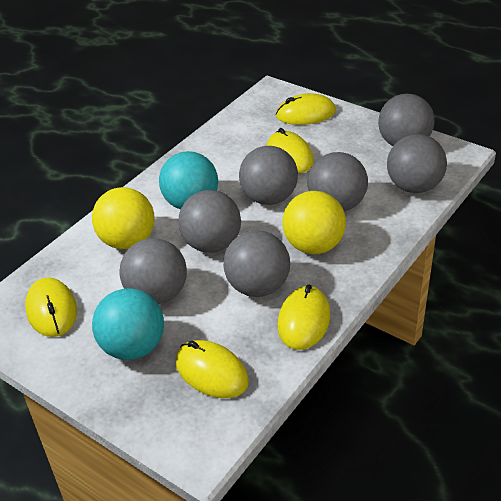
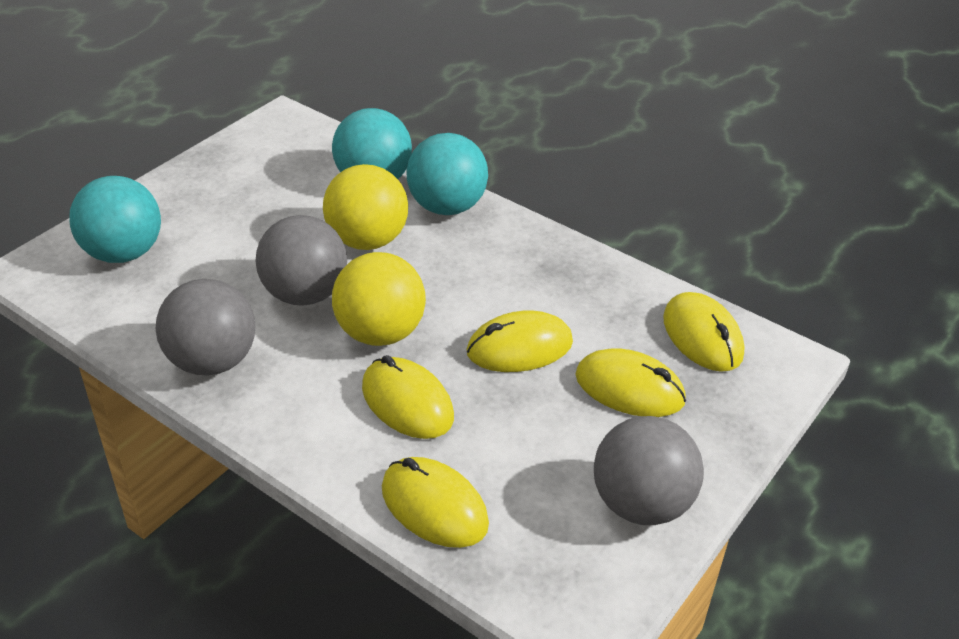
grey ball: [119,238,187,304] [179,190,241,253] [223,230,290,297] [239,146,298,205] [308,152,368,211] [378,94,435,146] [387,134,447,193] = 7 -> [156,279,256,375] [256,215,347,306] [594,416,704,525] = 3
turquoise ball: [92,288,164,360] [159,151,218,209] = 2 -> [69,176,161,263] [332,108,412,179] [407,133,488,215] = 3

